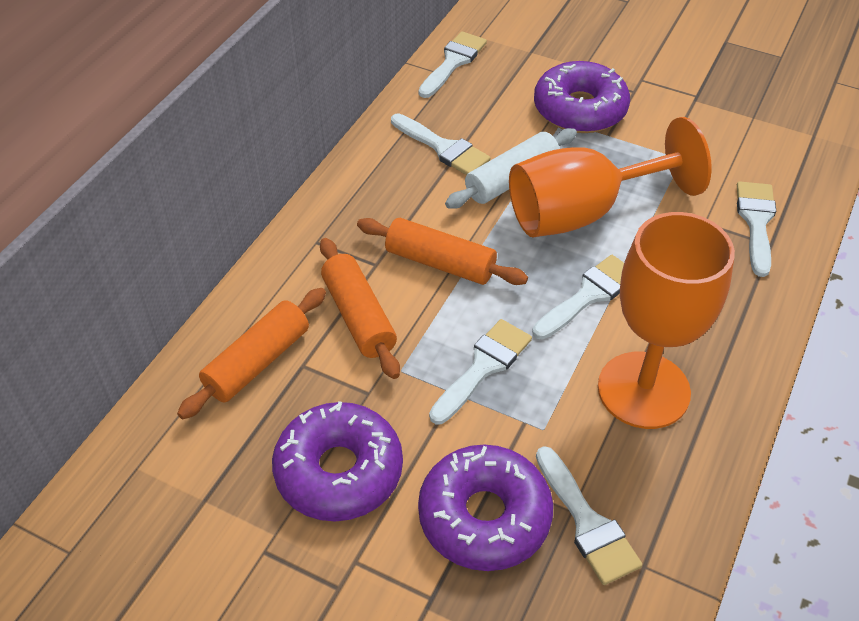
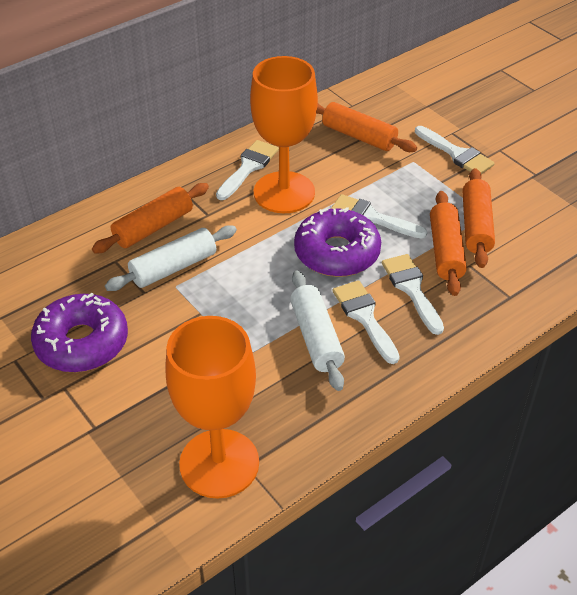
orange rolling pin: [177,288,326,419] [320,238,400,379] [357,218,528,285] = 3 -> [92,183,209,254] [316,102,417,152] [430,191,467,296] [463,168,495,268] = 4
purple donut: [272,401,403,521] [418,445,553,571] [534,61,630,133] = 3 -> [31,293,128,372] [294,207,381,277] = 2
white brush: [391,113,490,175] [419,31,487,98] [429,319,532,424] [532,255,624,340] [536,446,642,585] [737,181,776,277] = 6 -> [216,140,279,200] [331,194,427,239] [332,280,400,364] [382,254,444,335] [415,126,495,174] = 5
white rolling pin: [445,128,577,209] = 1 -> [105,225,237,291] [290,270,345,391] = 2

